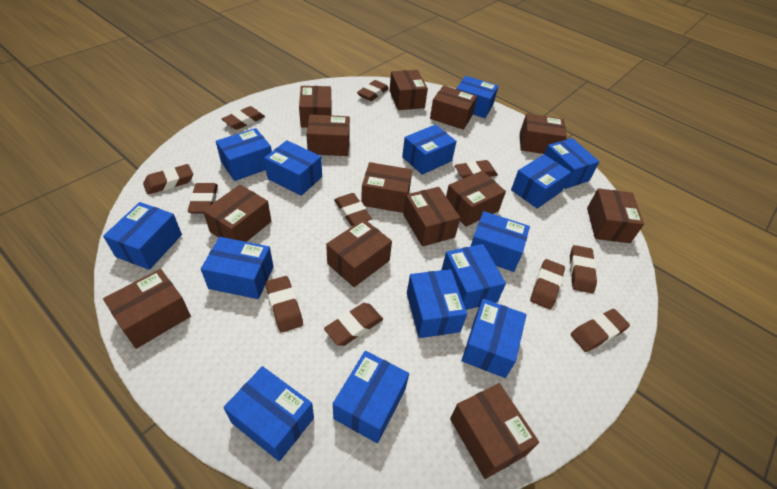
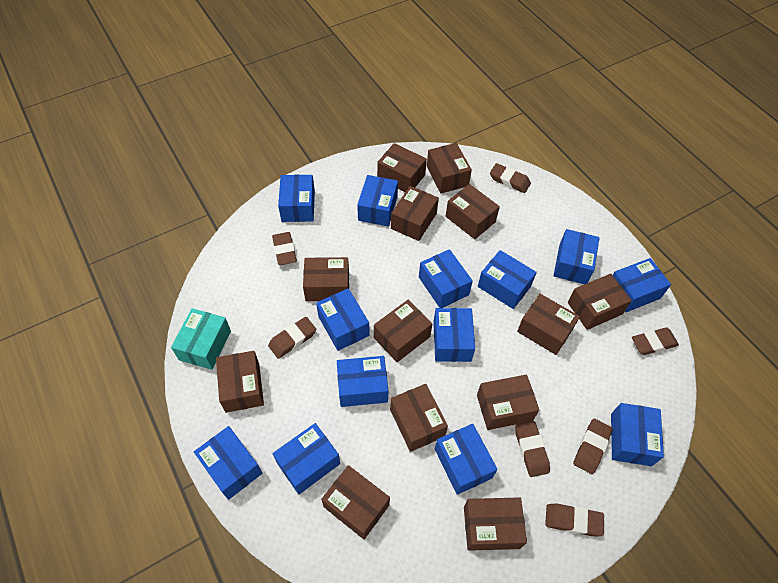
blue box: [103,202,182,270] [201,237,274,299] [216,128,272,181] [223,366,314,462] [264,140,322,196] [333,351,409,443] [402,124,457,175] [407,269,467,338] [441,244,506,310] [456,76,498,118] [462,299,527,378] [471,211,530,272] [511,155,571,209] [544,138,600,189] = 14 -> [194,426,262,500] [273,423,340,494] [278,175,315,222] [316,288,370,351] [337,356,388,407] [357,175,398,226] [419,249,473,308] [433,308,475,362] [435,424,498,495] [478,250,537,309] [553,229,600,284] [611,403,664,466] [613,258,671,313] = 13
brown eraser: [143,164,193,195] [188,183,218,213] [222,106,265,130] [266,276,303,332] [324,303,383,346] [334,193,372,226] [357,80,389,101] [455,160,498,178] [530,259,565,309] [570,245,597,293] [571,309,630,352] = 11 -> [268,317,316,359] [272,232,297,265] [490,163,531,193] [515,421,550,477] [545,503,604,537] [573,419,613,474] [632,327,679,355] = 7
turquoise box: none = 0 -> [171,308,231,370] = 1

